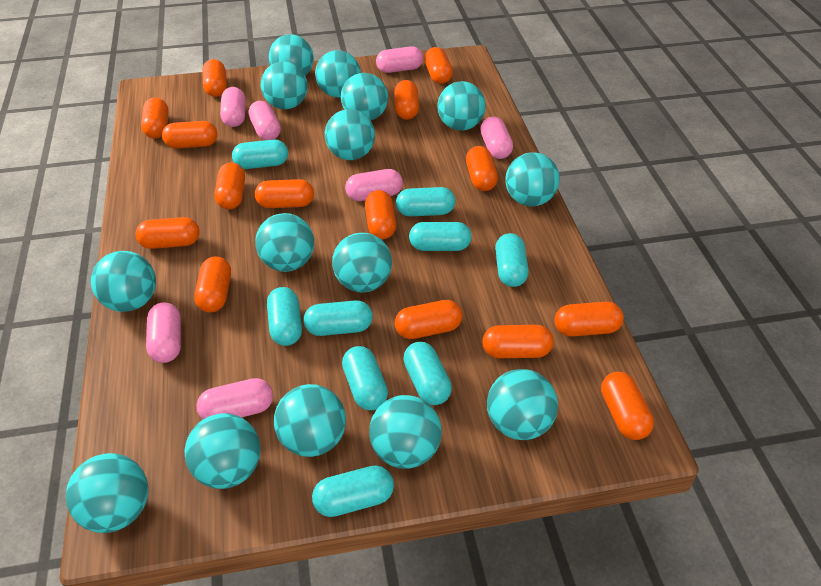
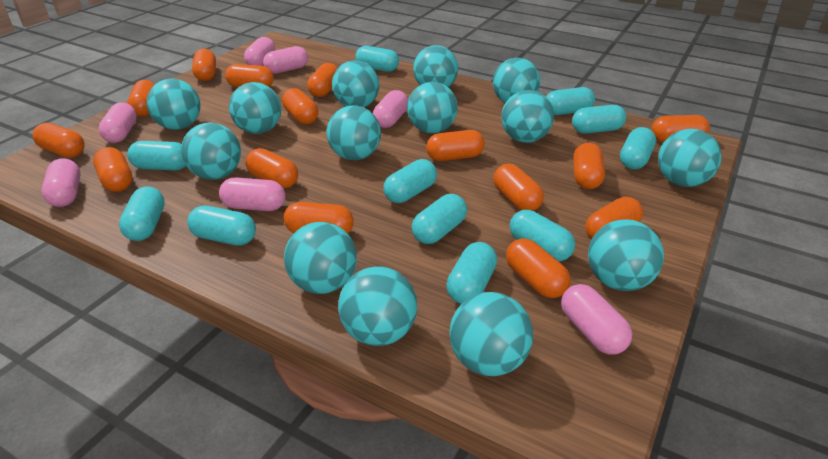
turquoise ball: [66,453,148,533] [91,251,156,312] [184,413,261,489] [255,213,314,272] [261,61,308,109] [269,34,314,76] [274,384,346,457] [315,50,361,97] [325,109,375,160] [332,233,392,293] [341,73,388,120] [369,395,442,469] [437,81,486,131] [487,369,558,440] [505,152,560,207] = 15 -> [147,79,201,130] [181,123,241,180] [229,82,281,134] [284,222,357,294] [327,105,381,160] [332,60,379,107] [338,266,417,346] [407,82,458,133] [413,45,458,88] [449,292,533,376] [493,57,540,103] [501,90,554,143] [588,219,664,291] [658,129,721,187] = 14
turquoise capsule: [232,140,288,169] [267,287,302,346] [304,300,373,336] [312,466,394,517] [342,346,388,410] [396,187,455,217] [403,342,452,405] [409,222,472,251] [495,233,529,287] = 9 -> [119,186,165,241] [127,141,186,170] [187,206,256,246] [355,46,399,72] [383,159,437,203] [412,194,467,244] [446,242,497,304] [510,210,575,261] [546,87,595,115] [572,105,626,134] [620,127,656,169] = 11

